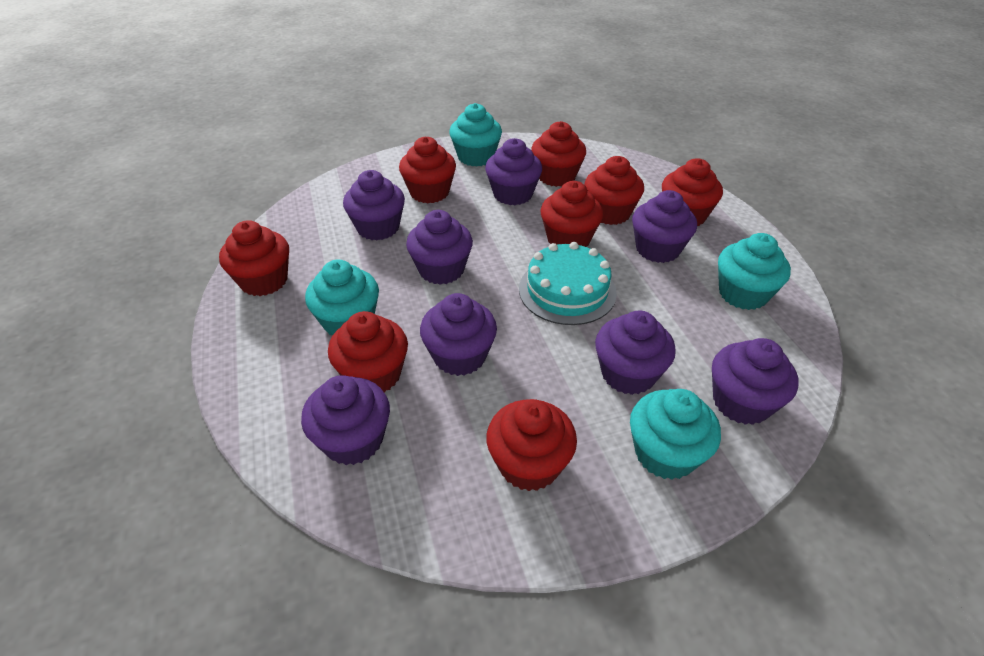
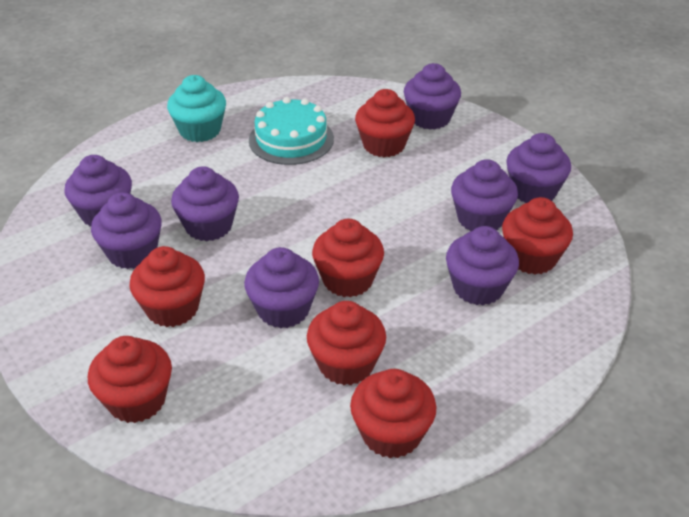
red cupcake: [219,220,289,296] [328,311,408,393] [399,137,456,203] [486,399,577,491] [531,121,586,187] [540,181,603,247] [584,156,644,225] [662,158,723,226] = 8 -> [88,336,172,423] [129,246,205,327] [307,301,386,385] [312,219,384,297] [350,369,436,458] [355,89,415,157] [502,197,573,274] = 7
turquoise cupcake: [305,259,379,335] [449,103,502,167] [630,389,721,480] [718,233,791,310] = 4 -> [167,75,226,142] = 1

